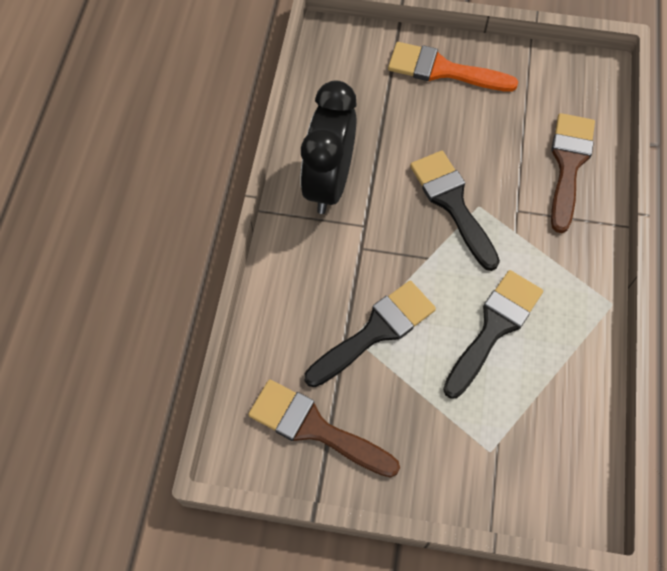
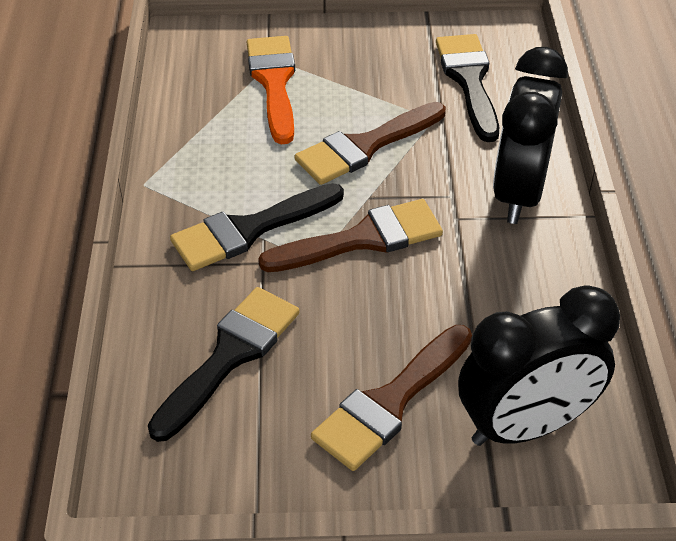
black clock: [300,80,357,214] = 1 -> [458,285,620,446] [493,47,568,224] = 2
brown brush: [248,380,400,478] [551,113,595,233] = 2 -> [258,199,443,272] [295,102,446,185] [311,325,472,471] = 3

